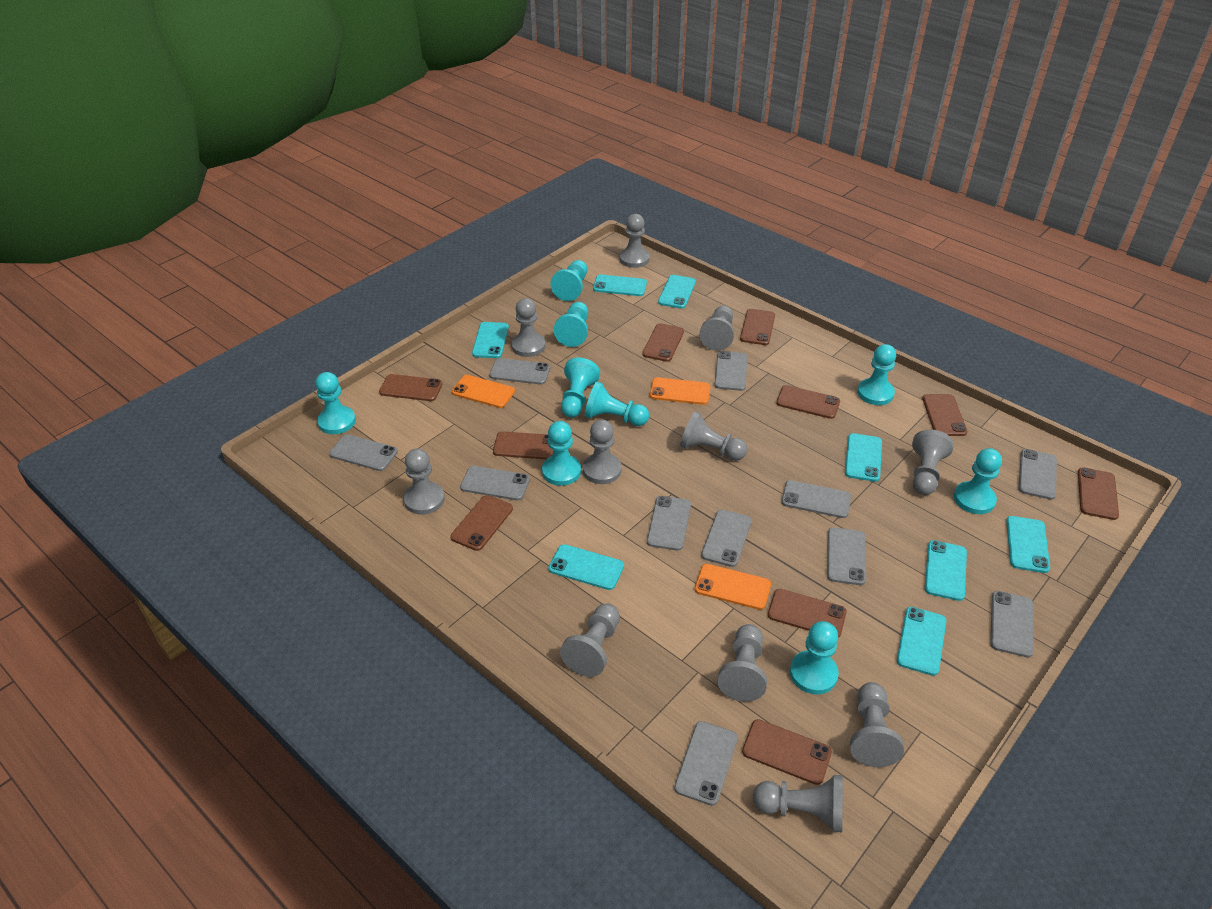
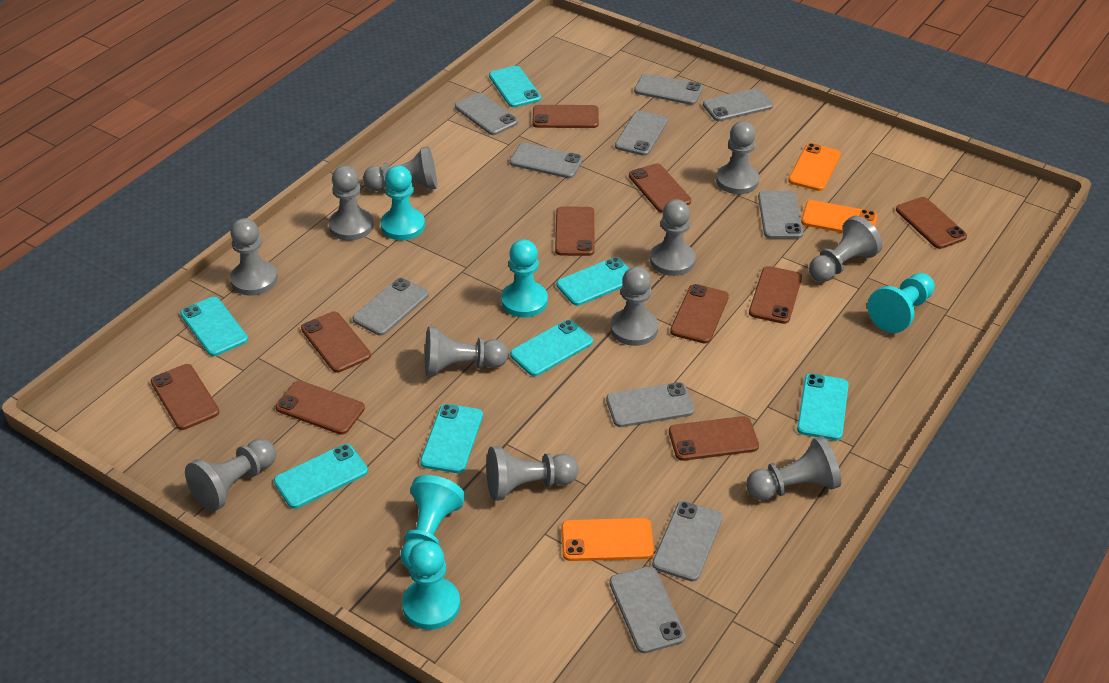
grey phone: [329,434,398,471] [460,466,530,500] [489,358,550,385] [647,496,691,550] [674,721,738,806] [701,510,752,567] [714,351,748,391] [781,480,851,518] [827,527,866,585] [990,591,1034,658] [1018,449,1057,500] = 11 -> [353,278,429,336] [455,93,518,135] [510,143,583,178] [606,382,695,427] [609,566,686,653] [615,111,668,156] [634,73,703,105] [652,501,723,582] [703,88,773,121] [758,191,803,239] = 10
turquoise pawn: [315,372,356,434] [542,421,581,486] [550,260,587,301] [554,302,588,347] [561,358,600,418] [585,381,649,426] [790,621,839,694] [857,344,896,405] [954,448,1002,514] = 9 -> [381,165,425,240] [401,475,465,569] [402,541,460,630] [501,239,548,317] [868,273,935,333] = 5
turquoise phone: [472,322,509,358] [548,544,624,590] [593,274,647,296] [658,275,696,309] [845,433,882,482] [897,607,946,676] [925,540,967,601] [1006,516,1050,573] = 8 -> [180,297,248,356] [274,444,368,509] [420,404,483,473] [489,66,541,107] [510,320,593,376] [556,257,630,306] [797,374,849,440] = 7

